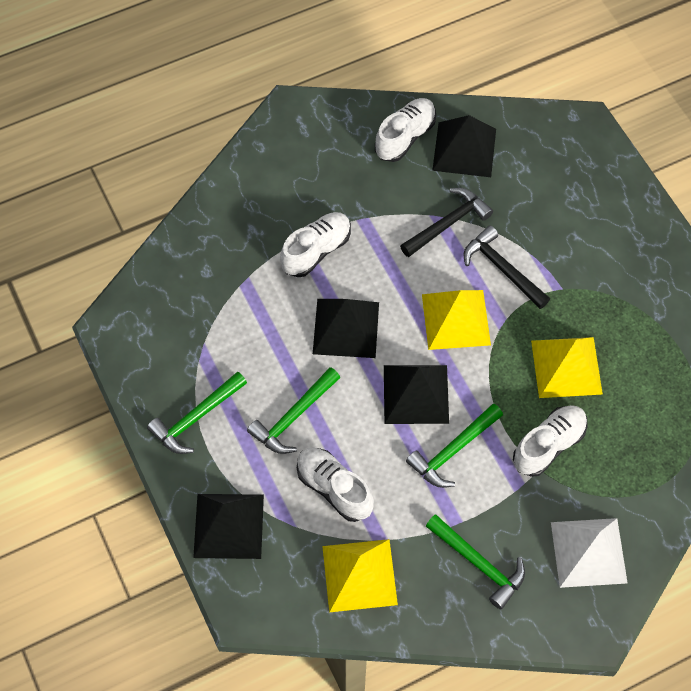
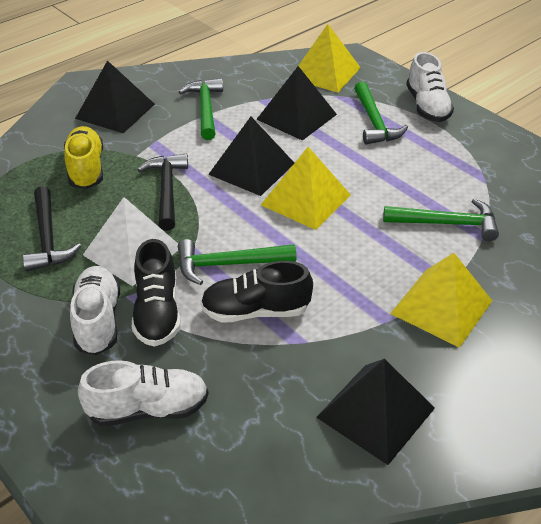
black shoe: none = 0 -> [132,239,181,347] [201,261,313,323] = 2
white shoe: [280,212,351,277] [297,448,374,522] [375,98,436,162] [513,405,588,477] = 4 -> [70,266,120,356] [78,360,209,426] [406,52,454,122] = 3
yellow shoe: none = 0 -> [64,126,103,189] = 1

